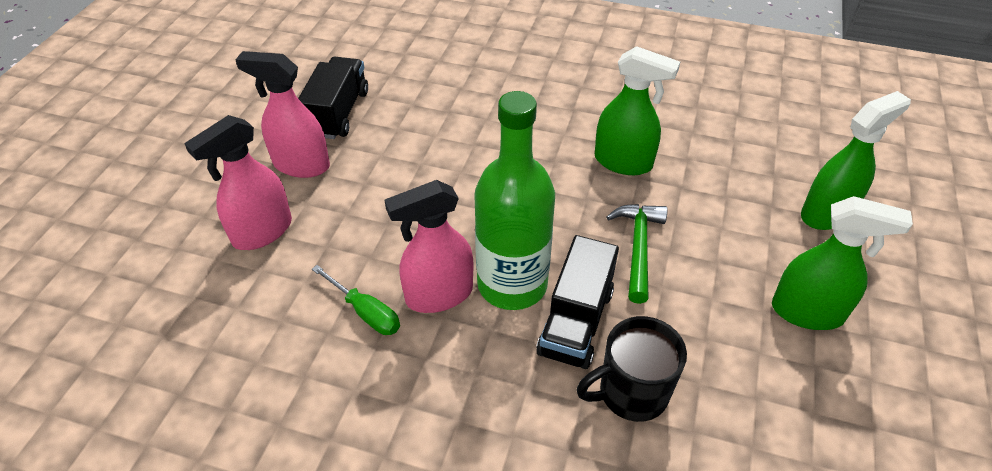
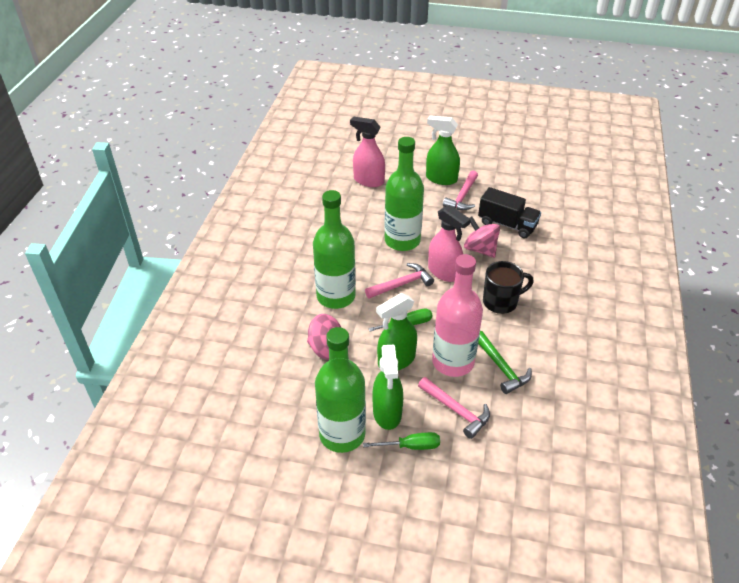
black truck: [298,57,368,139] [536,235,619,369] = 2 -> [478,187,541,239] = 1
green bottle: [474,91,555,310] = 1 -> [313,190,356,309] [315,327,366,453] [384,137,424,251] = 3
green screwdriver: [312,265,400,335] = 1 -> [363,432,440,450] [368,309,432,332] = 2
pink bottle: none = 0 -> [432,254,483,377] = 1
pink hammer: none = 0 -> [365,263,434,299] [418,377,490,439] [443,171,478,210] = 3
pink spinning top: none = 0 -> [307,314,341,360] [464,217,500,258] = 2
pink spray bottle: [184,115,292,250] [235,51,330,178] [384,180,473,313] = 3 -> [350,116,385,187] [428,205,471,282] = 2

